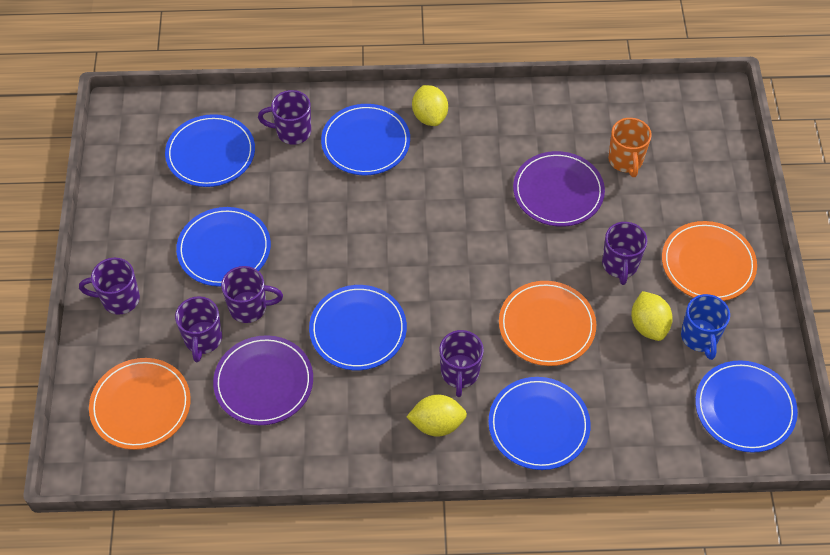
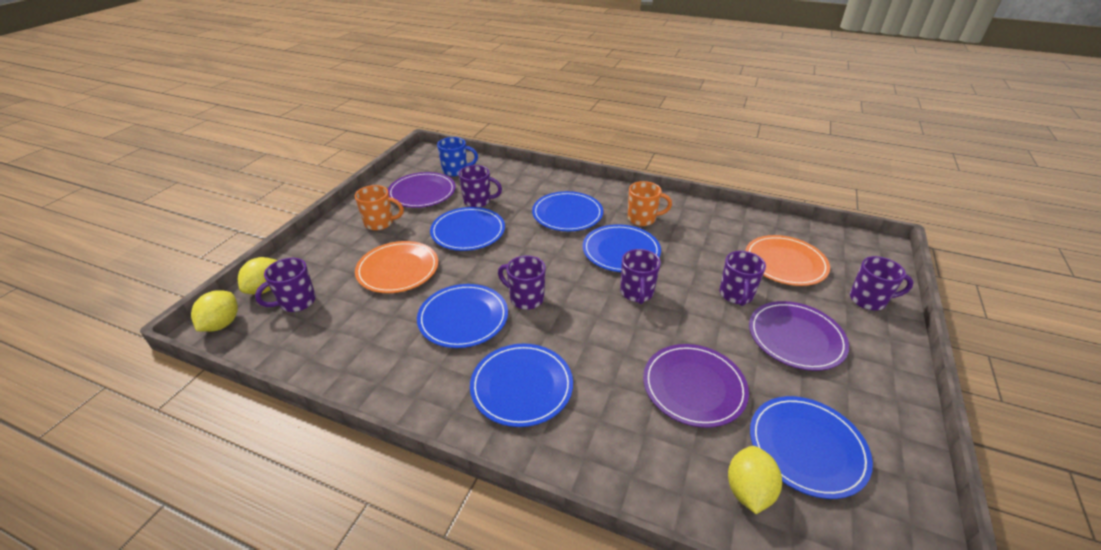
orange mug: [608,118,652,177] = 1 -> [355,185,404,231] [628,181,672,226] = 2
orange plate: [89,358,191,450] [499,281,596,366] [662,221,757,301] = 3 -> [355,241,438,293] [745,235,830,286] = 2
purple plate: [213,335,313,425] [513,151,605,227] = 2 -> [388,172,456,208] [643,344,749,428] [749,301,849,371] = 3

